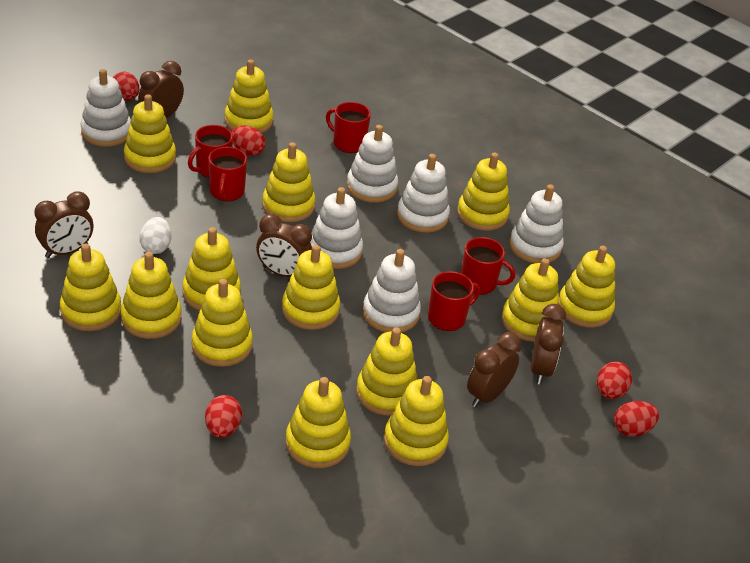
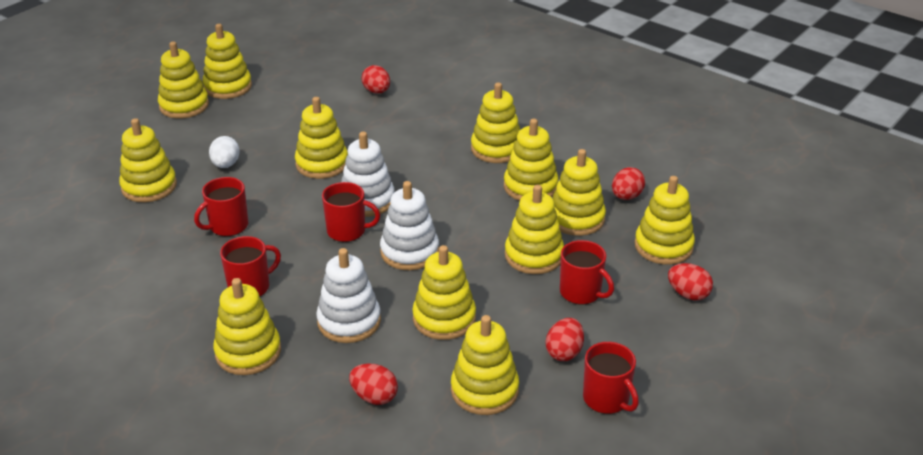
brown clock: [34,191,93,258] [138,61,184,118] [256,214,312,277] [467,332,521,407] [531,304,566,384] = 5 -> none = 0
white stacking toy: [81,69,131,147] [310,187,363,269] [347,125,398,203] [363,249,421,333] [397,154,450,233] [509,184,564,263] = 6 -> [316,248,381,343] [341,131,395,217] [380,181,439,270] = 3
yellow stacking toy: [60,244,121,331] [121,252,181,339] [124,94,176,173] [182,227,241,311] [192,279,253,367] [224,60,273,133] [262,142,316,222] [282,245,340,330] [286,377,351,468] [356,327,417,416] [384,376,449,466] [457,153,510,231] [502,258,559,342] [559,246,615,328] = 14 -> [119,118,177,202] [158,41,209,119] [203,24,252,99] [213,278,281,375] [295,97,348,179] [412,245,476,340] [451,315,519,415] [471,82,520,163] [504,119,558,201] [505,185,564,274] [553,149,606,236] [635,176,695,265] = 12

